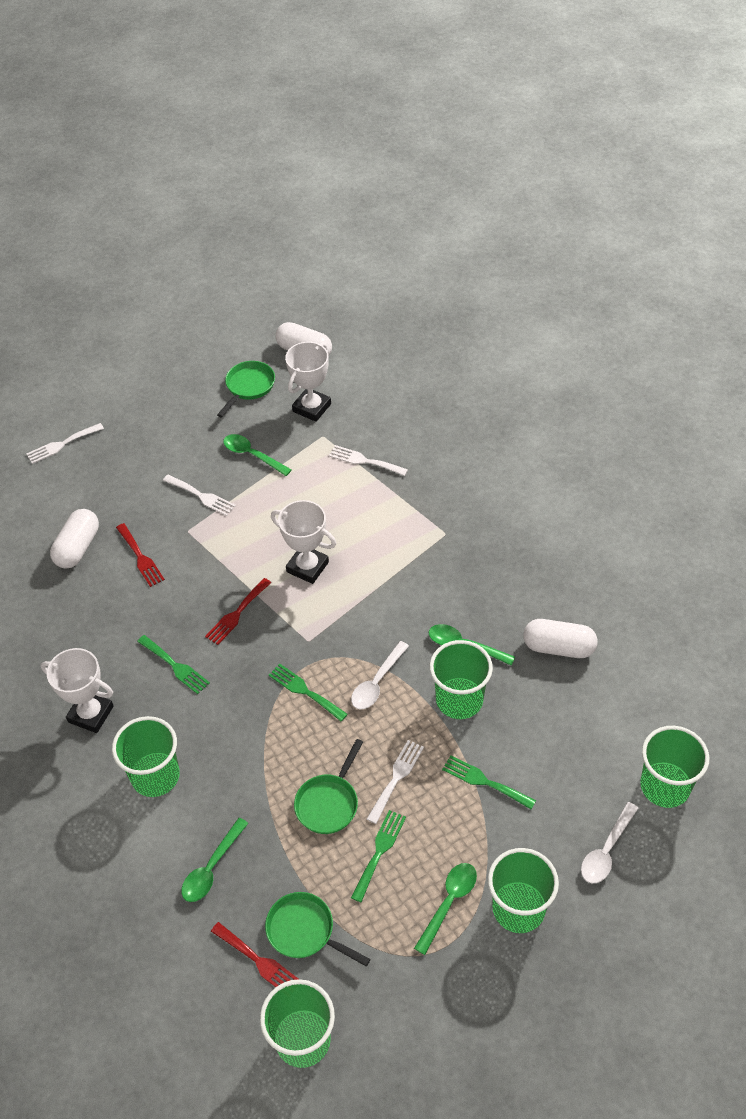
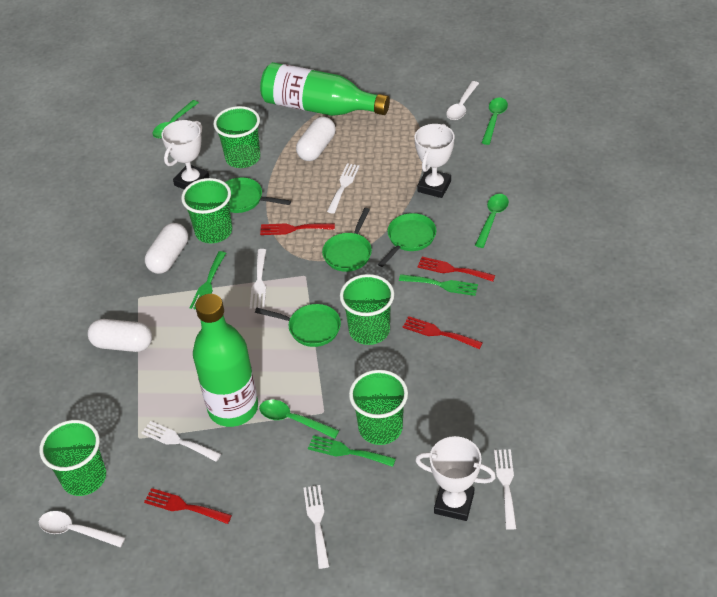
green bottle: none = 0 -> [193,294,258,427] [260,62,390,116] = 2
green fork: [137,635,210,694] [269,664,348,721] [351,810,406,902] [442,755,536,809] = 4 -> [190,251,226,309] [308,435,396,467] [399,274,478,296] = 3
green pan: [217,361,275,417] [265,892,370,966] [294,739,363,834] = 3 -> [225,177,291,213] [255,304,341,347] [322,208,372,272] [378,213,436,267] = 4
red fork: [116,523,165,587] [205,578,271,645] [211,922,298,987] = 3 -> [144,488,232,524] [260,223,335,235] [402,316,483,349] [417,257,495,282] = 4
white fork: [27,423,104,464] [163,474,236,516] [329,445,408,476] [367,740,424,824] = 4 -> [142,421,221,462] [250,249,266,309] [303,485,329,569] [327,163,360,214] [494,449,517,530] = 5

